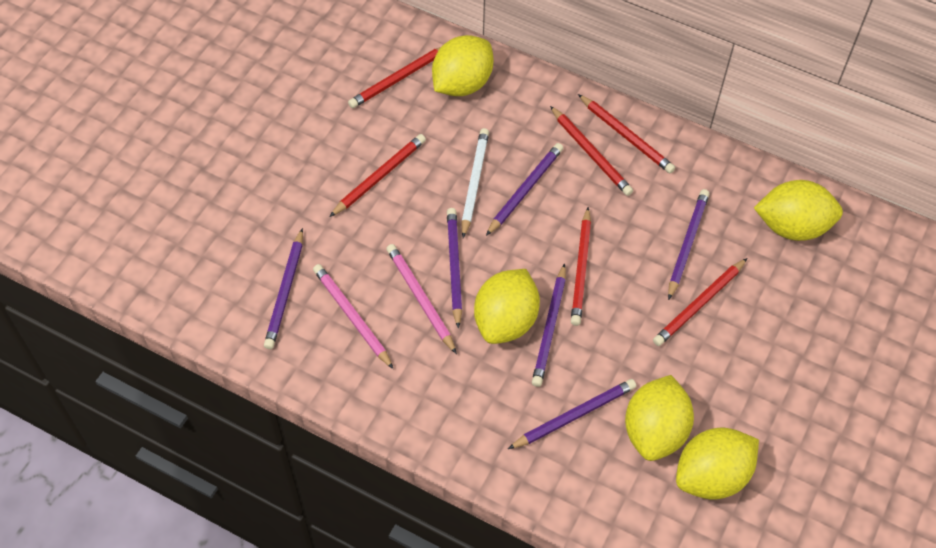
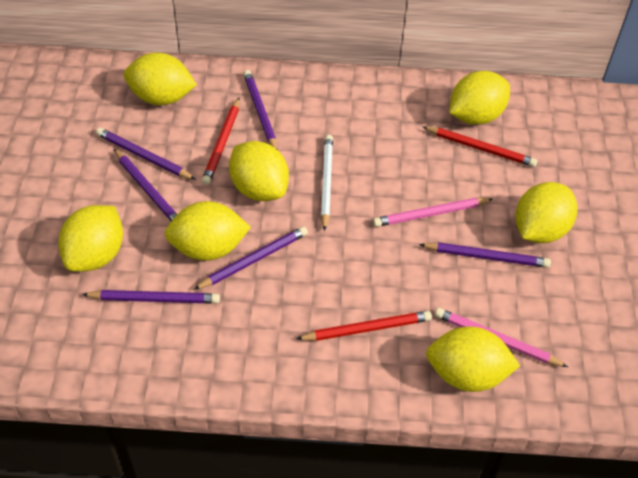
red pencil: [329,134,426,217] [348,47,441,108] [550,106,633,196] [571,207,591,326] [578,94,675,173] [653,258,747,346] = 6 -> [202,98,240,185] [296,311,432,341] [422,126,537,167] = 3
yellow lemon: [432,35,494,96] [474,269,540,344] [625,375,694,461] [676,428,759,500] [754,180,843,241] = 5 -> [58,205,123,272] [124,53,197,105] [164,201,251,261] [229,141,289,201] [426,326,520,392] [449,71,510,125] [515,182,577,243] = 7

